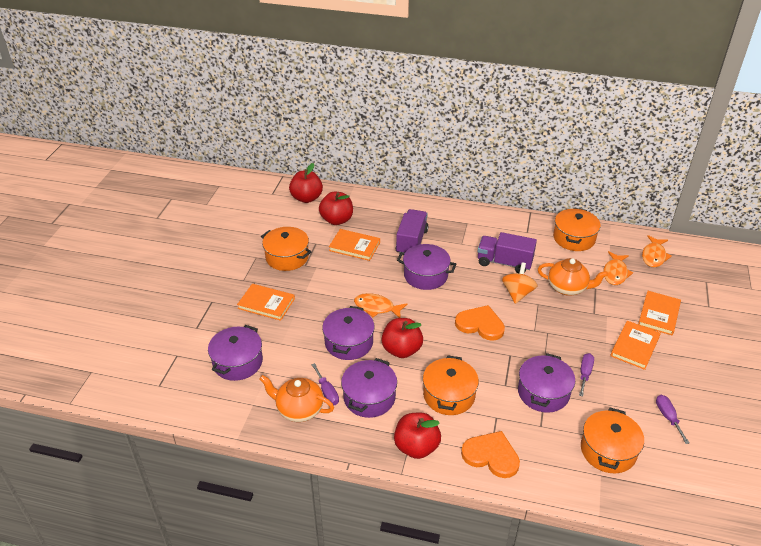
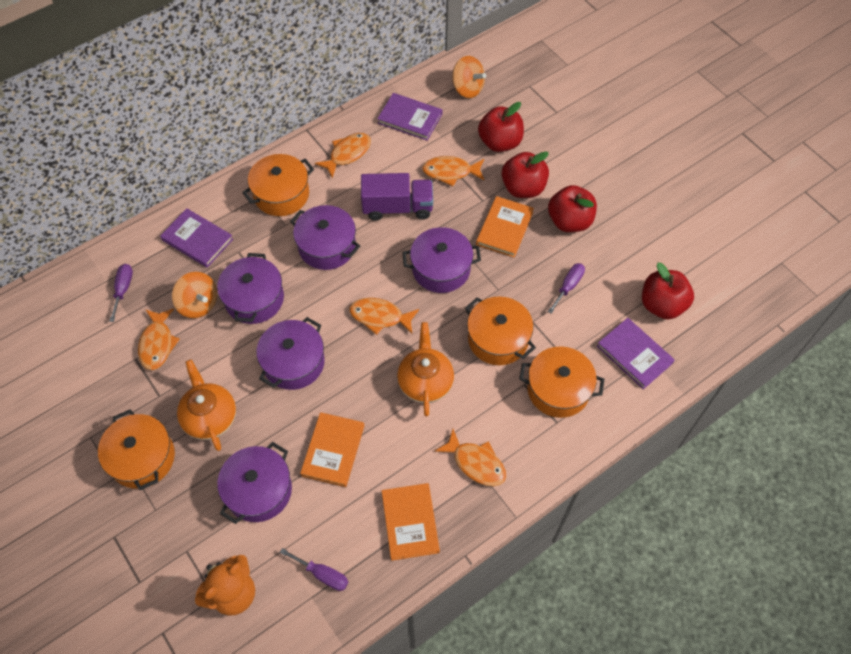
orange book: [237,284,295,321] [329,229,380,261] [610,321,661,370] [638,291,681,335] = 4 -> [300,412,364,487] [382,483,440,561] [476,196,534,258] = 3
orange fish: [354,293,407,318] [603,251,634,285] [642,235,672,267] = 3 -> [138,309,180,370] [315,133,371,179] [350,298,419,335] [422,156,485,186] [435,429,506,486] = 5
orange heart: [455,305,505,341] [461,431,520,478] = 2 -> none = 0
orange spinning top: [502,262,538,304] = 1 -> [172,272,217,318] [452,56,486,98] = 2
orange teddy bear: none = 0 -> [195,555,255,616] = 1
purple book: none = 0 -> [160,208,233,268] [377,93,443,141] [597,318,675,389] = 3
purple truck: [396,209,428,254] [477,232,537,273] = 2 -> [361,173,433,221] = 1

